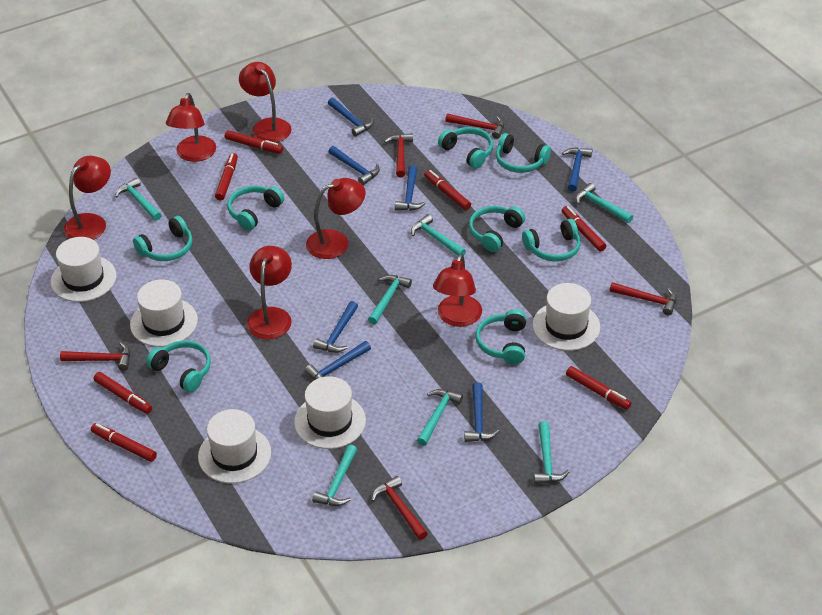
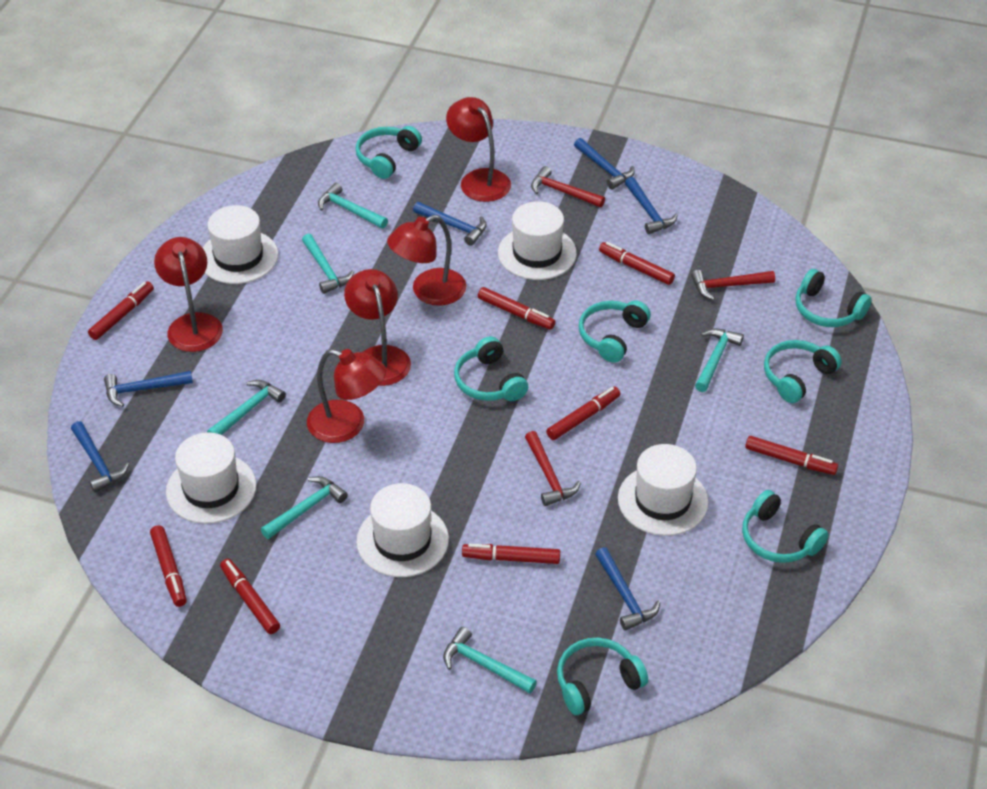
blue hammer: [305,341,371,380] [313,301,358,353] [328,98,374,137] [328,146,380,185] [395,165,426,211] [464,382,499,442] [562,147,592,192] = 7 -> [71,421,129,493] [104,371,193,407] [413,202,487,246] [574,138,635,190] [595,547,660,631] [625,177,678,234] = 6
red hammer: [60,343,130,371] [372,476,428,540] [384,133,413,177] [445,114,504,139] [609,282,677,316] = 5 -> [525,431,581,506] [531,166,605,207] [691,270,775,300] = 3
red lamp: [64,156,111,240] [166,93,216,162] [239,62,292,143] [247,246,292,339] [306,178,366,259] [433,254,482,327] = 6 -> [154,237,223,352] [307,349,386,443] [344,269,411,386] [387,215,467,306] [446,97,511,202] = 5
red marker: [91,423,157,462] [93,372,152,414] [215,153,238,200] [225,130,283,154] [424,170,471,210] [561,206,606,252] [566,366,631,410] = 7 -> [88,281,154,340] [150,525,187,607] [220,559,280,634] [462,544,560,564] [478,287,555,330] [546,387,620,440] [599,242,675,285] [745,436,838,475] = 8
turquoise hammer: [115,177,162,221] [312,445,357,506] [368,275,412,325] [411,214,466,256] [417,389,463,446] [534,421,569,484] [576,183,633,223] = 7 -> [207,380,286,435] [261,476,348,539] [302,234,354,294] [318,183,388,229] [443,627,537,693] [695,328,744,392] = 6
turquoise headphones: [133,216,192,261] [146,341,211,392] [227,186,284,231] [438,127,493,169] [469,206,525,252] [475,309,526,364] [496,133,551,173] [522,219,581,261] = 8 -> [356,126,422,179] [454,336,528,401] [557,638,648,715] [579,300,651,363] [742,490,828,563] [764,340,842,403] [795,269,872,327] = 7

